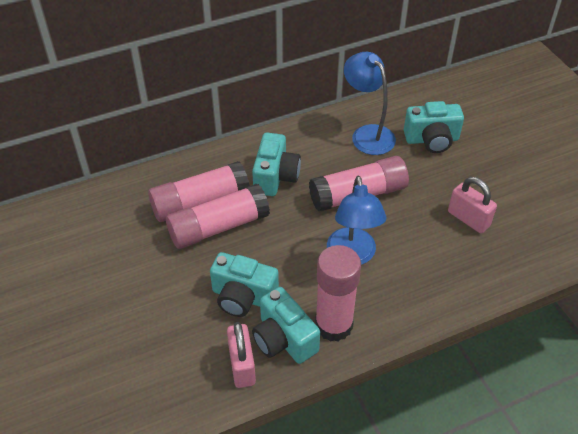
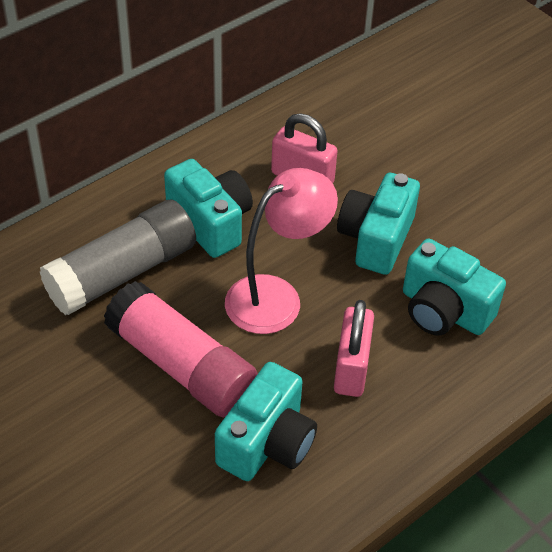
blue lamp: [327,176,386,265] [344,52,396,155] = 2 -> none = 0
grey glue stick: none = 0 -> [40,200,196,315] = 1
pink glue stick: [148,161,250,222] [166,184,270,249] [309,156,409,212] [315,245,361,342] = 4 -> [104,281,258,417] = 1
pink lamp: none = 0 -> [225,168,338,334] = 1

